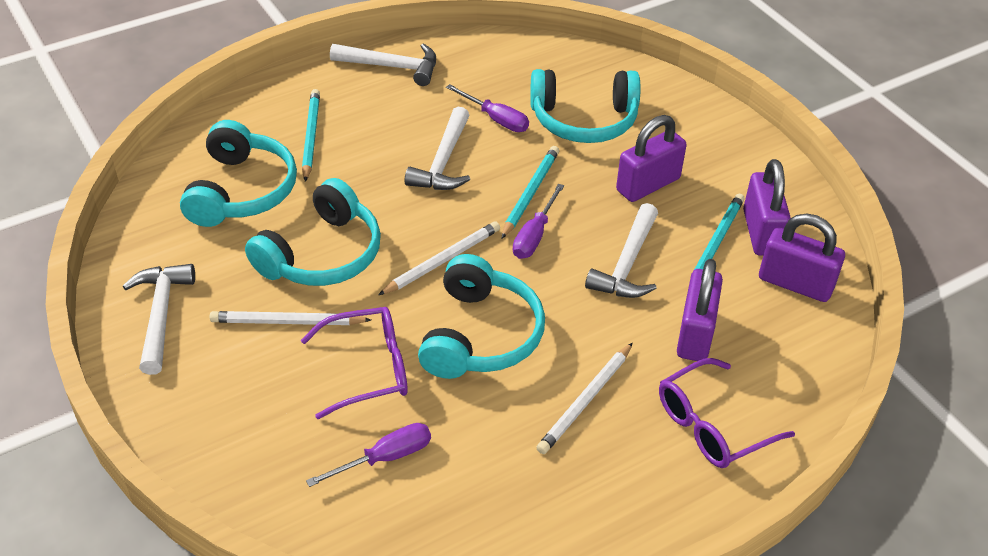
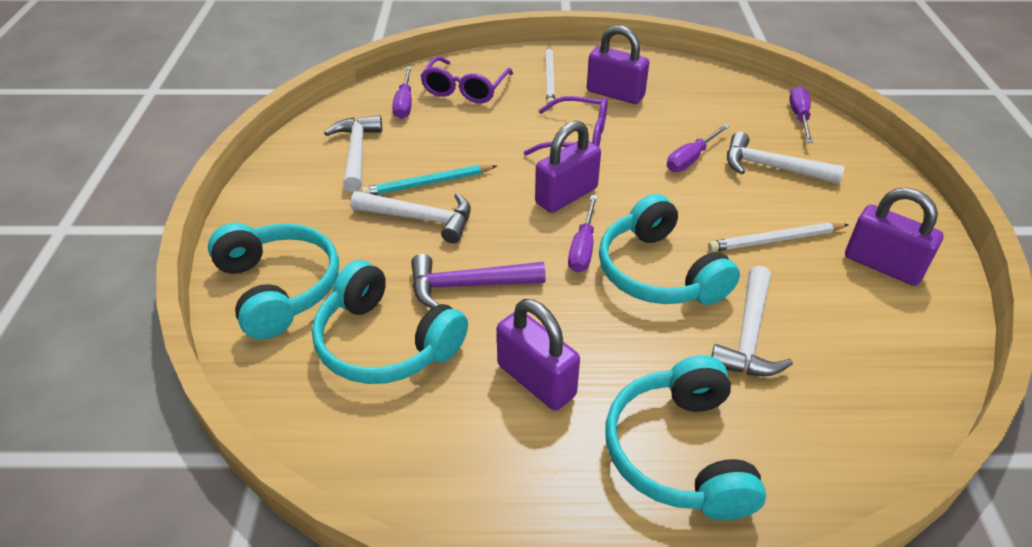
purple hammer: none = 0 -> [411,254,546,308] = 1
purple screwdriver: [306,423,431,487] [446,84,529,132] [513,184,564,259] = 3 -> [392,66,412,119] [568,195,598,273] [667,124,730,172] [789,86,813,143] = 4
turquoise pencil: [302,89,320,182] [501,146,559,239] [689,194,745,283] = 3 -> [361,165,497,195] = 1
white pencil: [209,311,371,325] [378,221,500,295] [536,343,633,454] = 3 -> [546,45,555,107] [708,223,849,252] = 2

